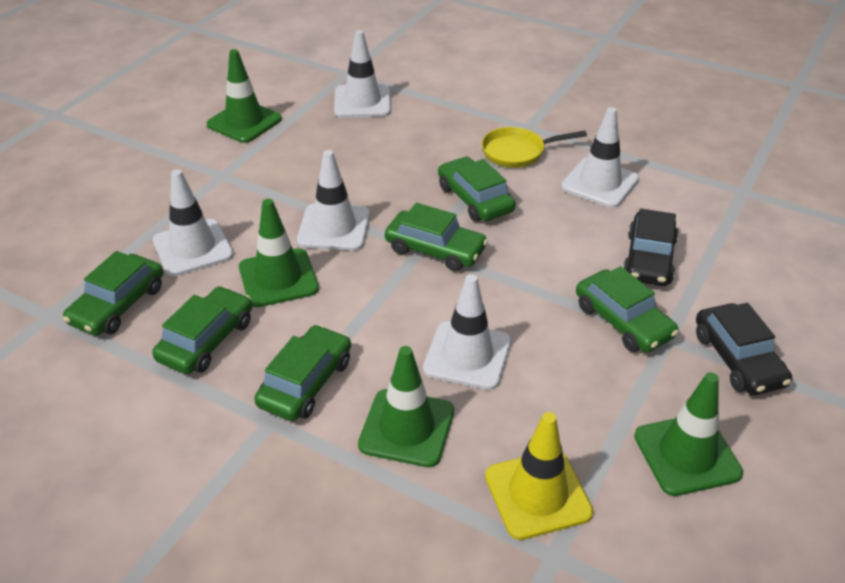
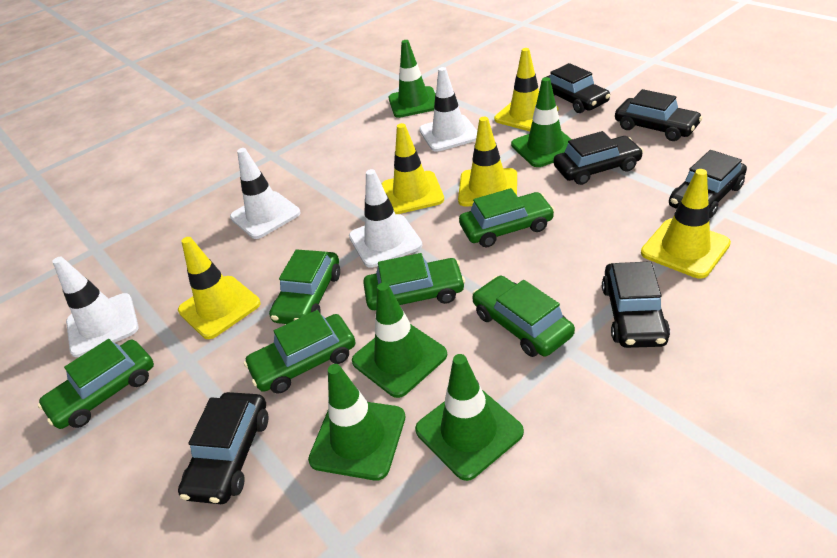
black car: [623,209,678,286] [696,303,792,395] = 2 -> [178,392,269,504] [541,63,610,113] [553,131,643,185] [602,261,670,348] [615,89,703,141] [669,150,747,218] = 6
green traffic cone: [207,49,282,143] [239,199,319,307] [358,346,454,467] [634,372,743,496] = 4 -> [308,364,405,481] [352,282,447,398] [388,40,435,118] [415,354,524,481] [511,77,572,167] = 5
white traffic cone: [153,169,233,276] [297,150,370,251] [334,30,391,118] [423,274,511,390] [561,107,639,208] = 5 -> [52,257,139,357] [230,148,301,239] [349,169,422,268] [419,67,477,152] = 4
yellow pan: [482,127,587,168] = 1 -> none = 0
yellow traffic cone: [485,412,593,540] = 1 -> [178,237,261,339] [382,123,444,214] [458,117,517,206] [494,48,559,131] [641,169,731,278] = 5

